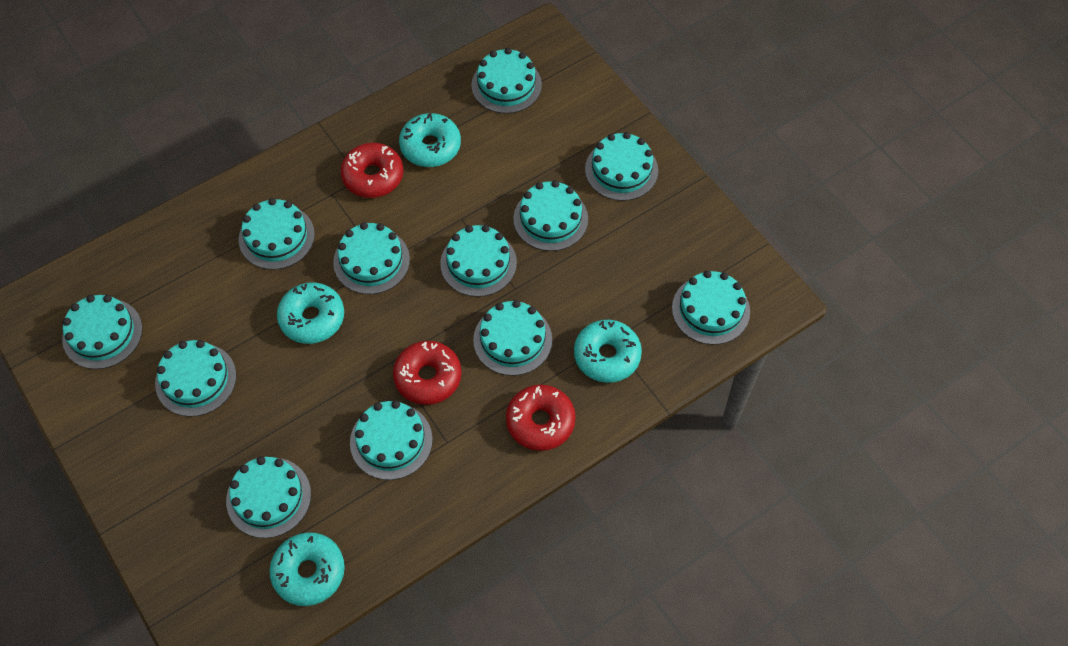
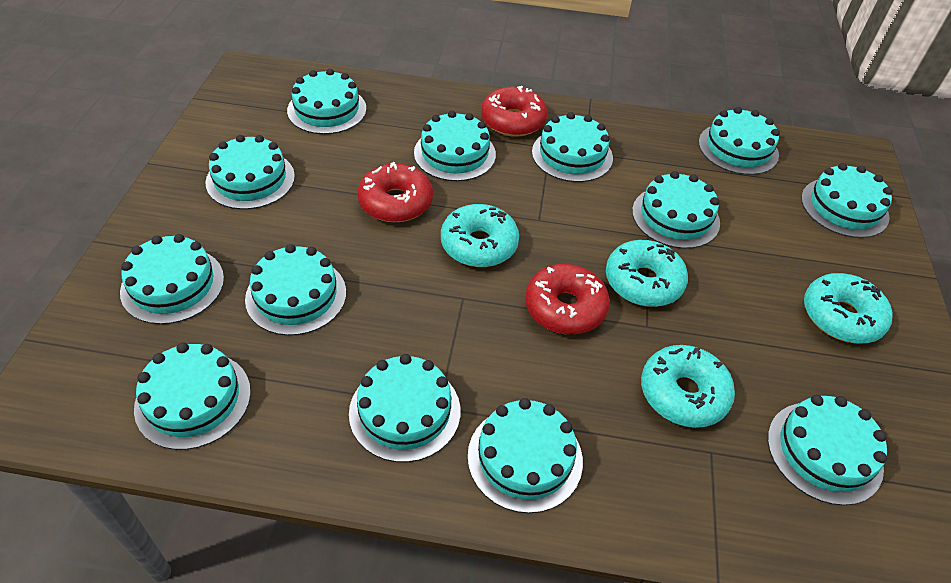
turquoise cake: [62,295,142,369] [155,340,236,417] [226,456,311,538] [239,198,315,270] [333,222,410,294] [350,400,433,480] [440,225,517,297] [471,48,542,114] [473,300,552,376] [513,180,588,251] [585,132,658,201] [672,270,750,345] = 12 -> [120,234,224,324] [134,342,251,450] [205,135,295,210] [245,244,346,336] [287,69,366,134] [349,354,460,462] [414,111,496,181] [468,398,583,513] [532,112,613,182] [632,171,720,249] [699,107,780,175] [768,395,887,506] [801,163,893,238] = 13

